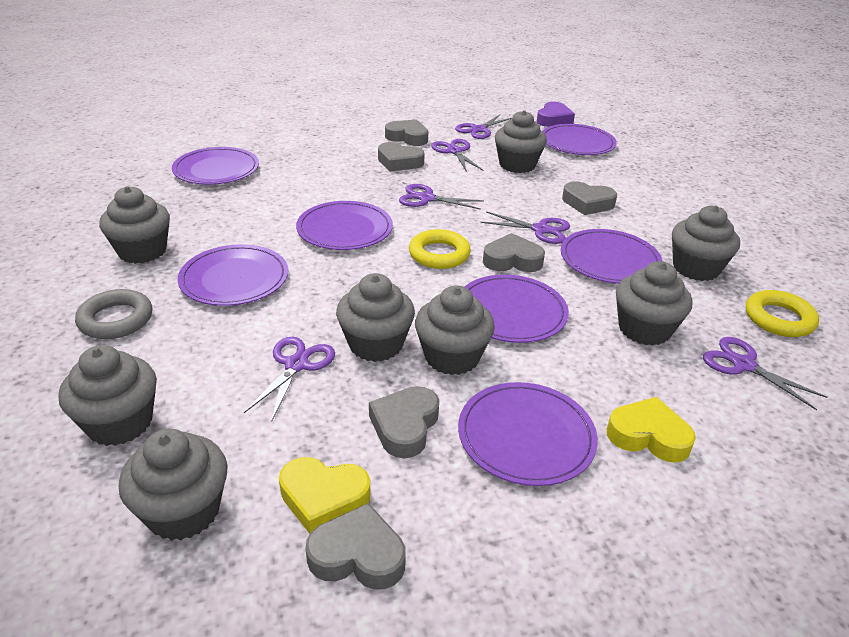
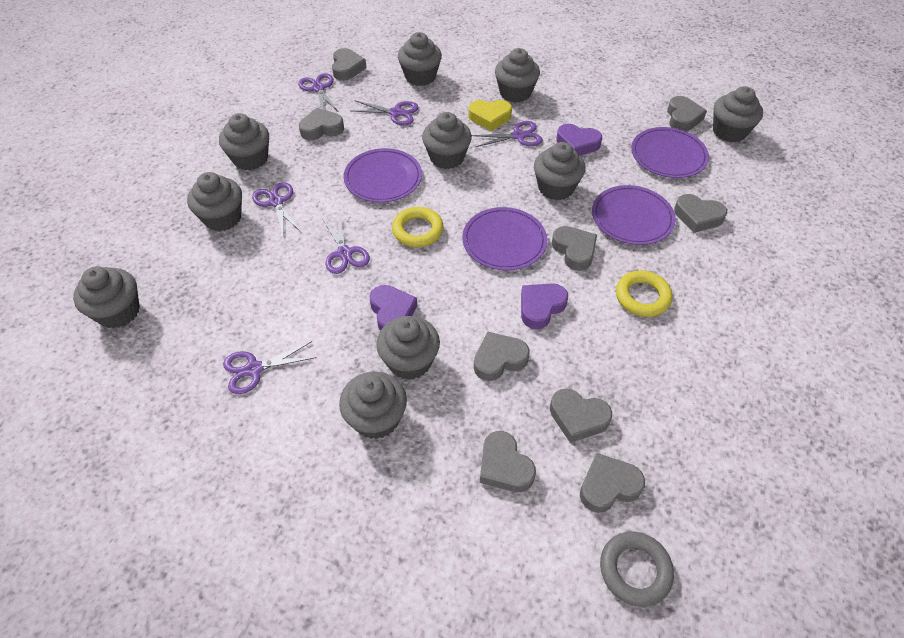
grey cupcake: [59,345,157,446] [99,186,170,264] [119,429,228,541] [336,273,415,362] [415,285,495,375] [495,110,547,173] [616,261,692,346] [672,206,740,281] = 8 -> [73,266,140,328] [187,172,242,231] [219,113,269,171] [339,372,407,439] [376,316,440,380] [398,32,442,86] [422,112,472,169] [495,48,540,103] [534,142,585,200] [713,86,763,142] = 10
grey heart: [305,503,406,590] [369,386,439,458] [378,142,425,171] [385,119,428,146] [483,233,545,272] [562,181,617,215] = 6 -> [299,108,344,140] [332,48,367,81] [474,332,530,381] [480,431,536,492] [550,388,612,443] [552,226,597,271] [580,453,645,513] [667,96,707,132] [674,194,727,233] = 9
purple heart: [536,102,575,127] = 1 -> [369,285,417,331] [521,283,568,329] [556,124,602,156] = 3
purple plate: [172,147,259,185] [177,244,288,306] [296,201,393,250] [458,382,598,486] [465,275,569,343] [542,124,617,155] [561,229,662,284] = 7 -> [344,148,422,203] [462,207,547,271] [592,185,675,245] [631,127,709,178] = 4
yellow heart: [279,457,370,534] [607,397,696,463] = 2 -> [469,100,512,131] = 1

